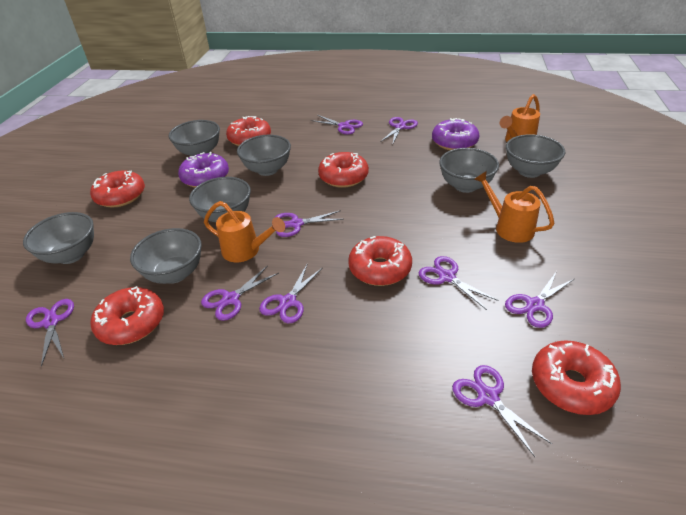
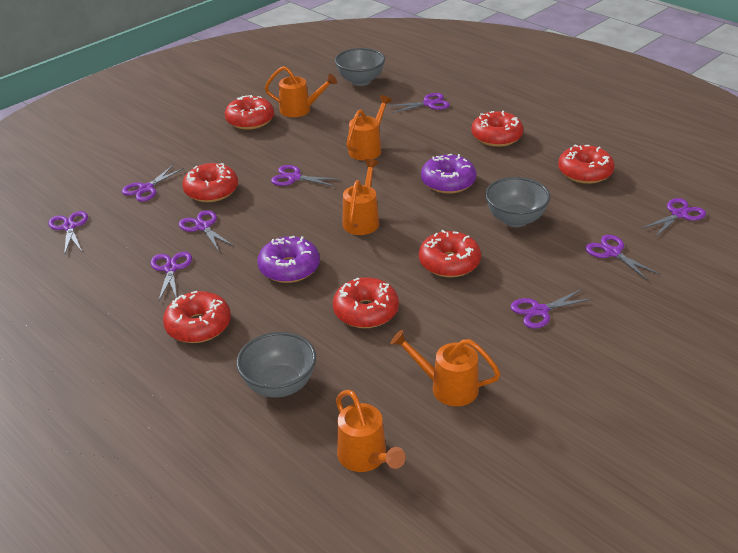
grey bowl: [23,212,94,264] [130,228,202,284] [168,120,220,156] [189,177,251,222] [237,135,291,176] [439,148,499,193] [506,134,565,178] = 7 -> [236,332,316,398] [335,48,385,86] [485,177,550,227] = 3
orange watering can: [204,201,285,262] [474,171,555,243] [500,94,540,142] = 3 -> [265,66,337,117] [336,390,406,472] [342,159,379,235] [347,95,392,160] [390,330,501,406] = 5
red donut: [90,170,145,208] [91,286,164,345] [226,116,271,146] [318,152,369,188] [348,236,412,286] [532,340,621,415] = 6 -> [163,291,231,343] [182,163,238,202] [225,95,274,130] [333,277,399,328] [419,230,481,277] [471,111,523,147] [558,144,615,184] = 7

